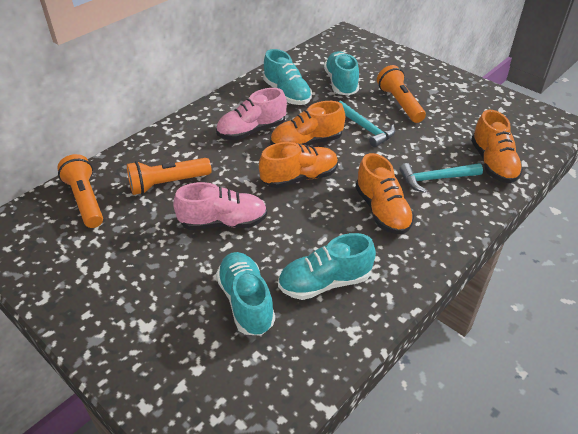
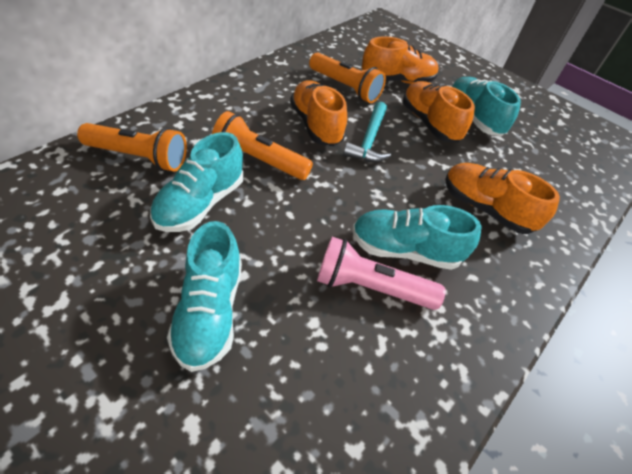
pink flashlight: none = 0 -> [317,237,446,310] = 1
pink shoe: [173,182,267,230] [216,88,287,140] = 2 -> none = 0
turquoise hammer: [339,101,395,147] [399,163,483,193] = 2 -> [343,102,391,162] = 1

